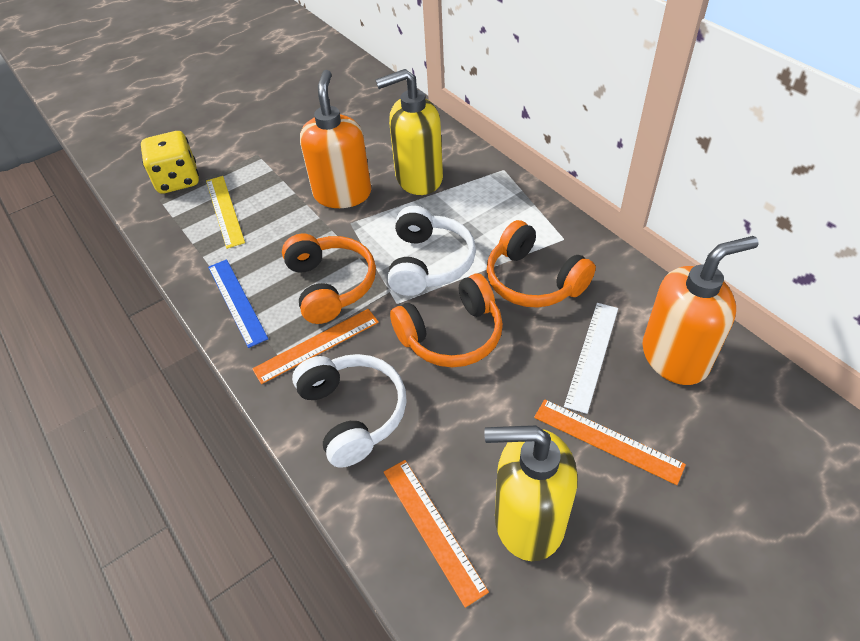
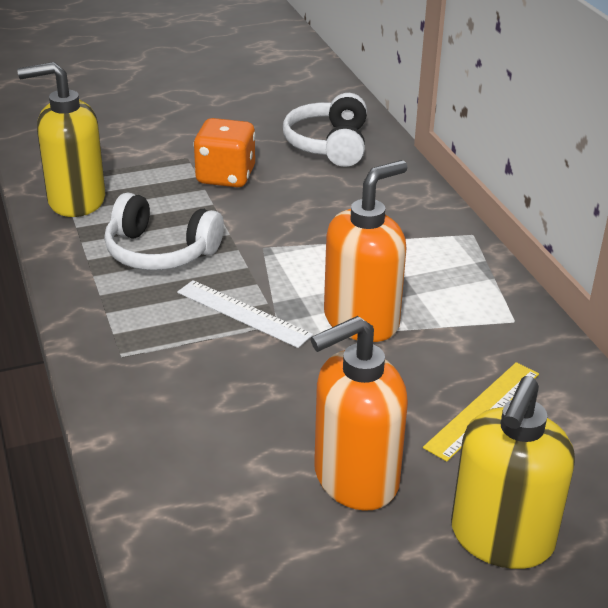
blue ruler: [208,259,268,348] = 1 -> none = 0
orange dice: none = 0 -> [193,118,256,187] = 1
orange headphones: [282,234,376,324] [390,274,503,367] [487,220,596,308] = 3 -> none = 0
orange ruler: [252,309,379,384] [384,460,489,608] [534,399,686,485] = 3 -> none = 0
yellow dice: [141,131,199,194] = 1 -> none = 0

